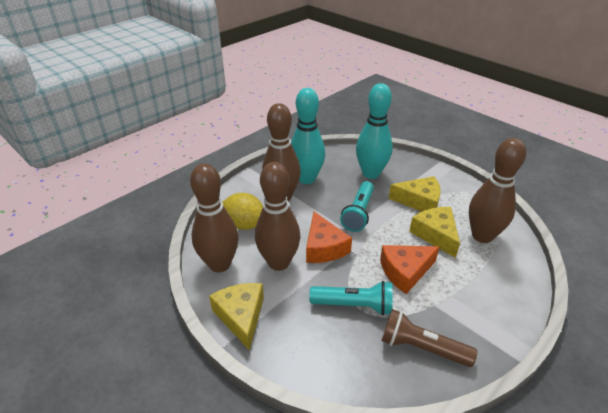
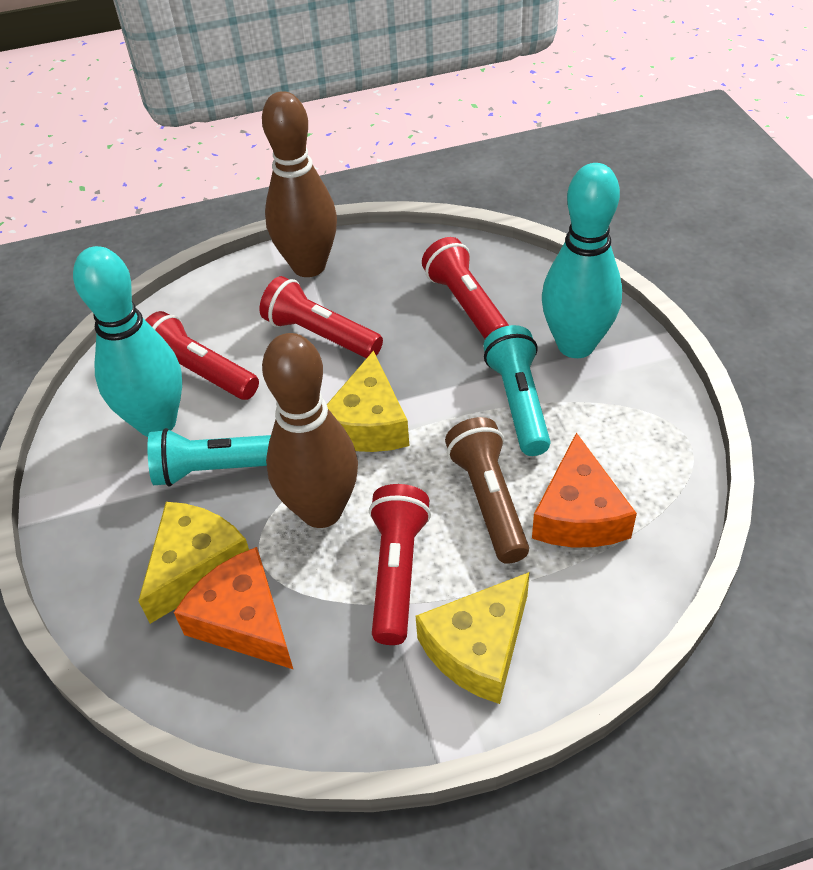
brown bowling pin: [190,163,239,272] [255,162,301,271] [262,103,301,201] [469,138,526,243] = 4 -> [262,91,337,277] [262,333,358,528] = 2
red flashlight: none = 0 -> [146,311,259,400] [260,276,383,358] [369,484,431,645] [422,237,509,339] = 4
yellow lemon: [222,193,263,230] = 1 -> none = 0

